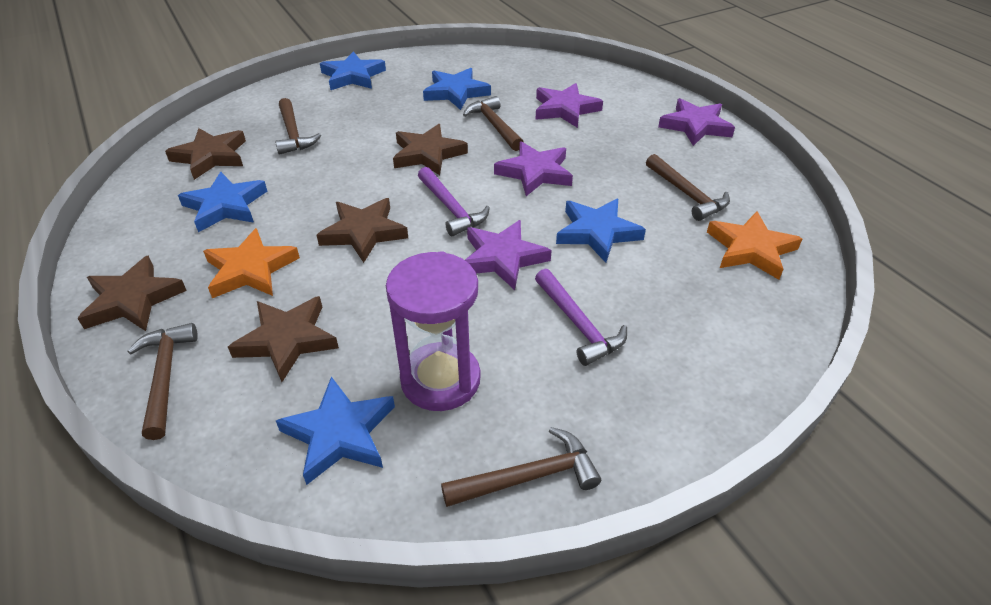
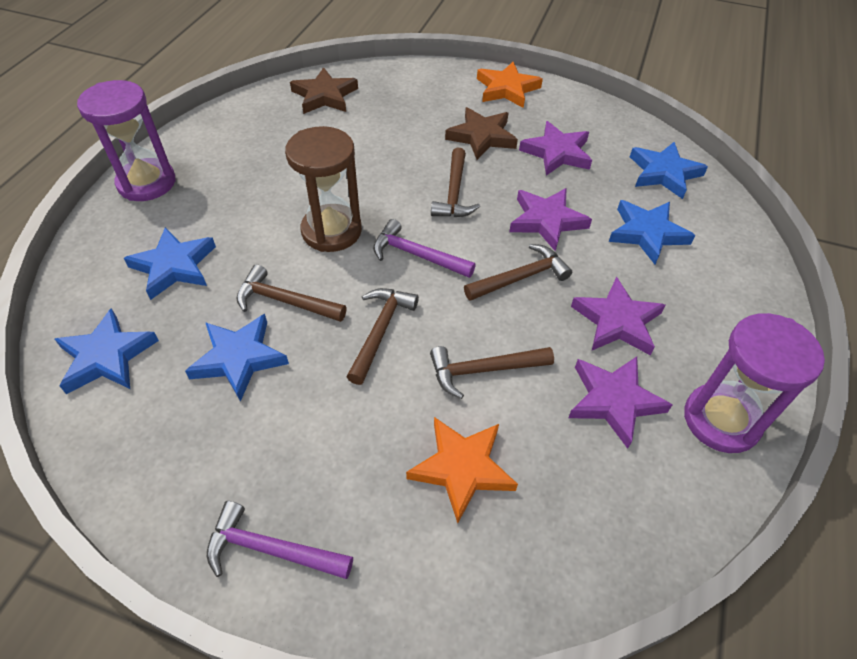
brown hourglass: none = 0 -> [285,126,362,252] = 1
brown star: [77,256,187,331] [165,128,246,180] [228,296,339,382] [317,198,408,263] [393,124,468,175] = 5 -> [290,67,358,114] [445,107,518,160] = 2
purple hourglass: [386,251,481,411] = 1 -> [77,80,176,201] [684,313,825,453] = 2

